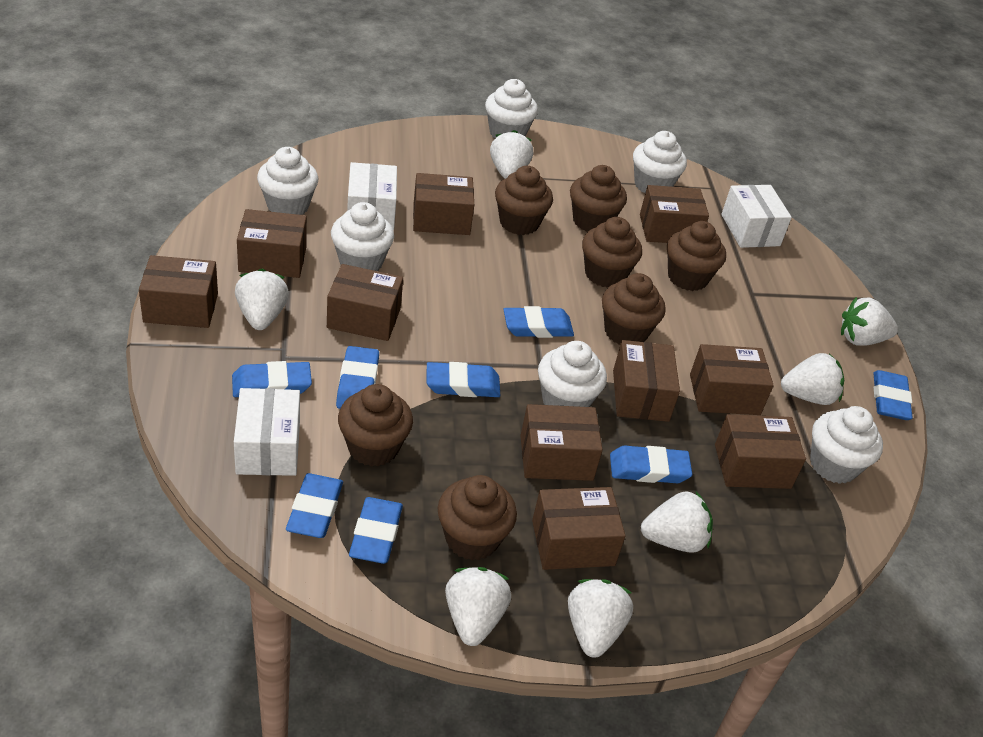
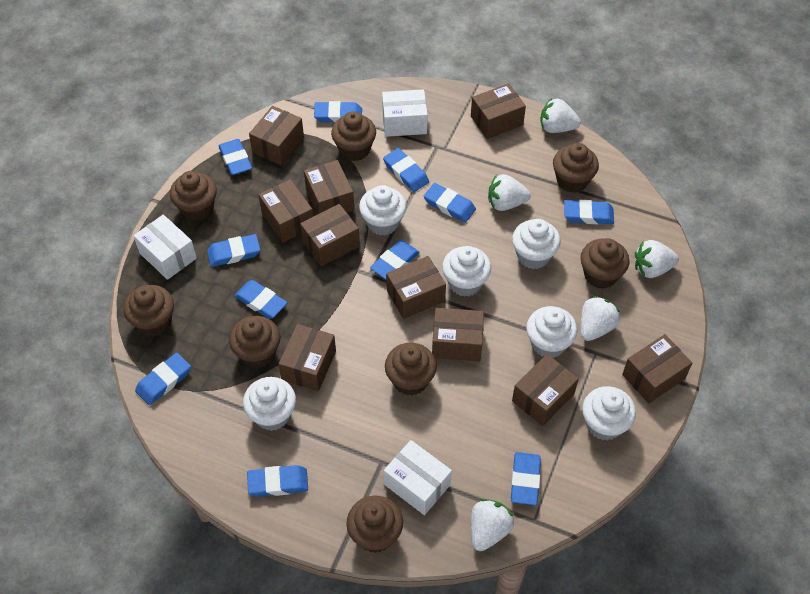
blue eraser: [232,361,312,397] [286,473,343,538] [336,346,379,409] [349,497,403,564] [427,362,500,397] [503,306,574,338] [610,445,692,483] [873,370,913,420] = 8 -> [135,353,191,405] [207,234,260,267] [219,139,252,175] [234,280,287,319] [247,465,308,497] [314,101,362,122] [370,240,420,280] [383,148,429,192] [424,183,476,223] [511,452,541,505] [564,200,614,224] = 11
brown cupcake: [338,384,413,467] [438,475,517,561] [495,166,553,235] [570,165,627,232] [582,217,642,288] [602,273,666,345] [667,221,726,291] = 7 -> [123,285,174,337] [170,171,217,221] [229,316,280,368] [331,111,376,161] [346,496,403,553] [385,343,437,396] [553,143,599,193] [580,238,630,289] = 8
white strawberry: [235,269,289,330] [445,567,511,646] [490,130,533,179] [568,579,633,658] [641,491,713,553] [781,353,844,405] [841,297,898,346] = 7 -> [471,499,514,551] [488,174,531,211] [541,98,581,133] [581,296,620,341] [635,240,679,278] = 5

